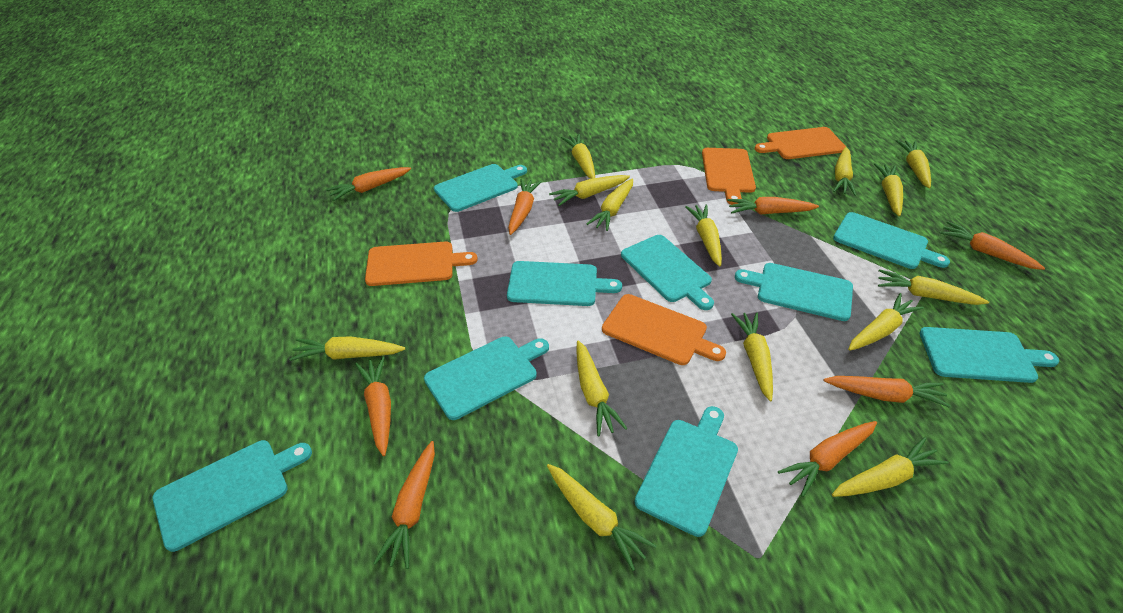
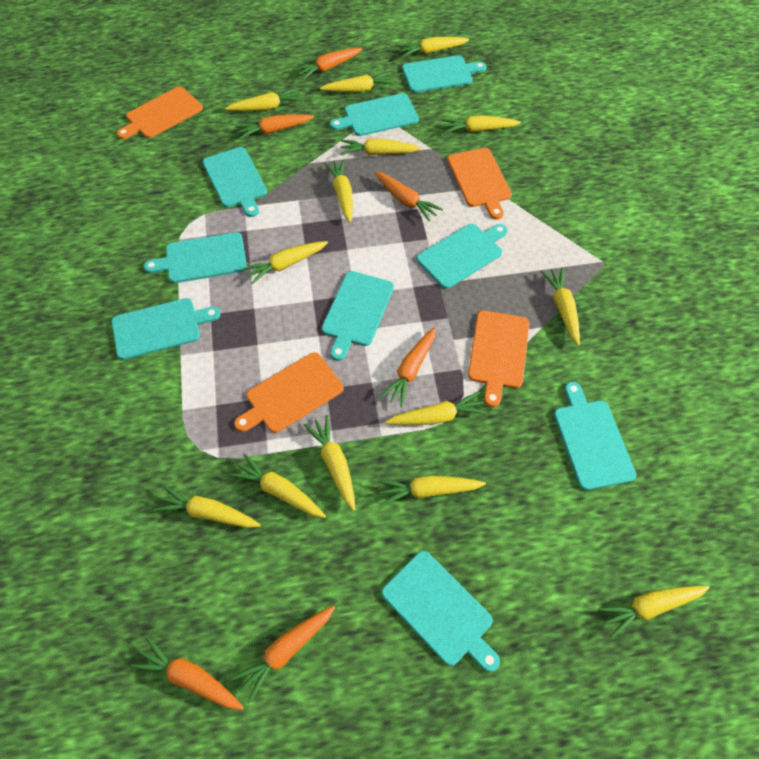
orange carrot: [326,167,411,201] [355,356,391,456] [373,441,435,569] [508,179,542,235] [727,197,819,214] [778,421,877,497] [824,376,951,408] [940,221,1045,270] = 8 -> [131,638,244,710] [231,606,335,704] [235,114,314,139] [294,48,362,80] [374,171,443,221] [380,327,436,407] = 6

